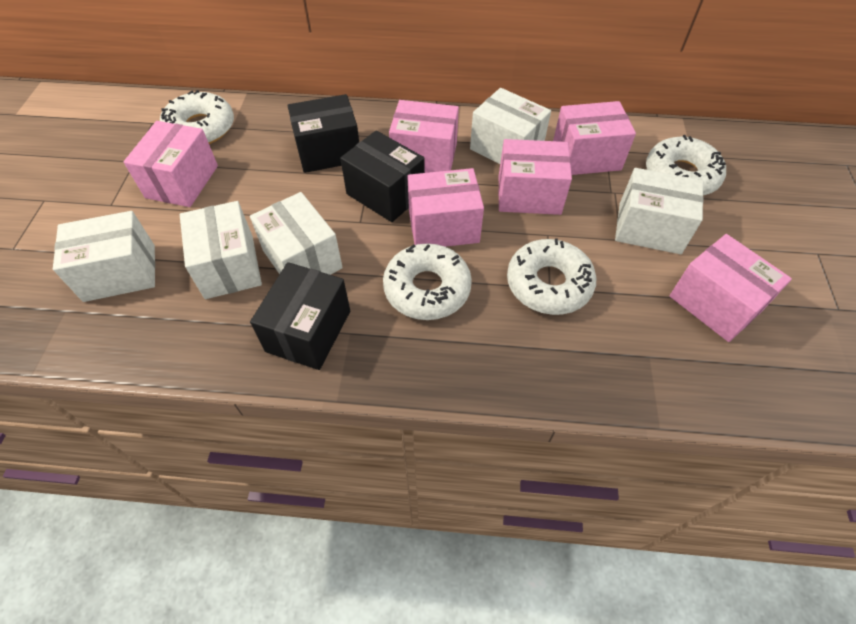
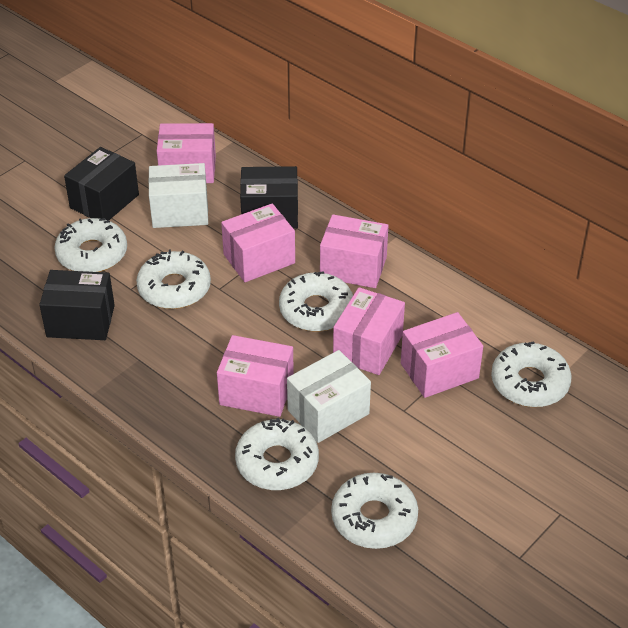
white box: [53,211,155,302] [180,201,262,299] [250,192,343,275] [470,88,551,164] [615,168,704,254] = 5 -> [148,163,208,228] [287,350,371,443] = 2
white donut: [160,90,234,144] [383,243,472,320] [507,238,596,315] [646,135,726,196] = 4 -> [54,218,127,272] [136,250,211,309] [235,418,319,490] [279,271,353,332] [331,473,418,549] [491,341,572,407] = 6

